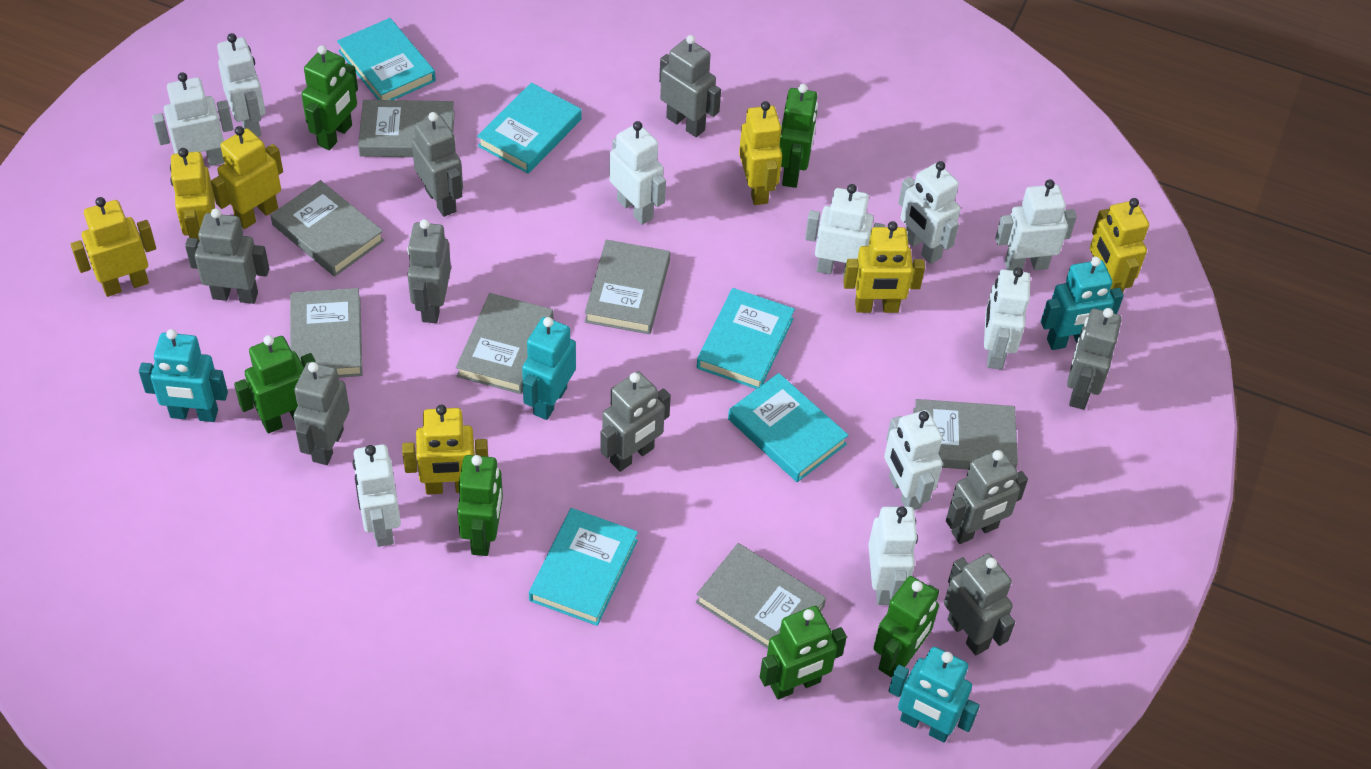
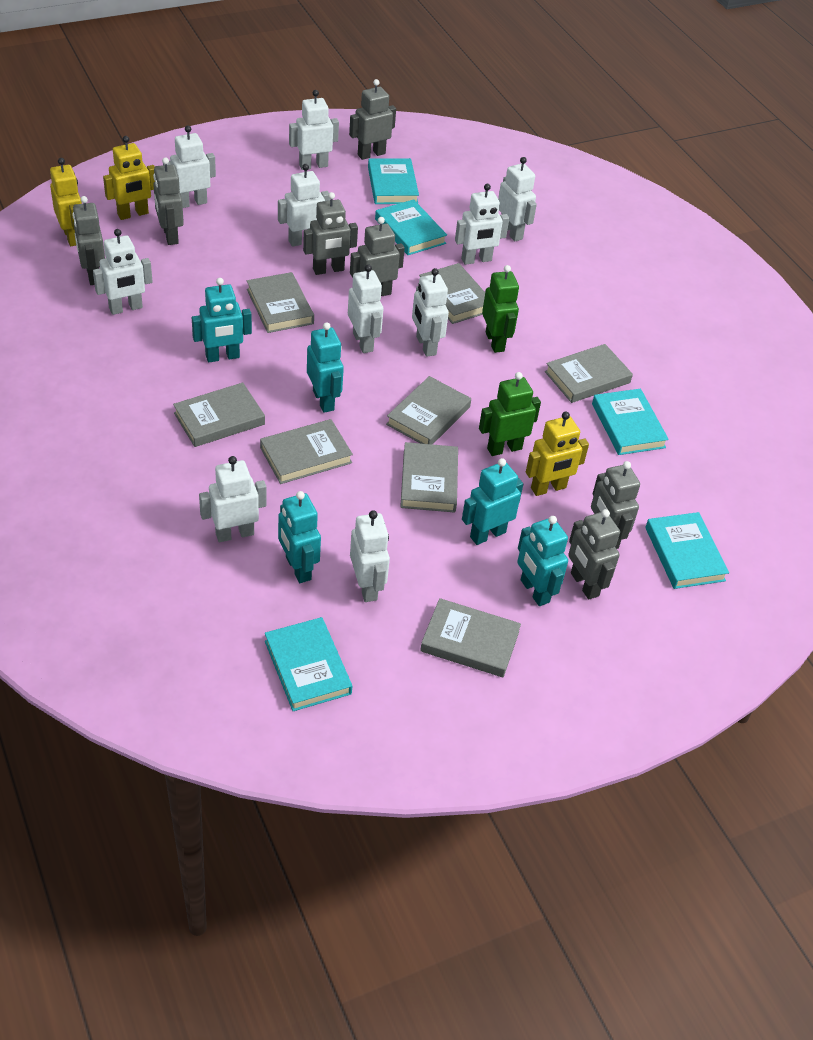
green robot: [234,335,316,433] [301,45,358,150] [457,455,503,556] [760,606,847,700] [779,84,818,188] [873,576,939,678] = 6 -> [479,372,541,456] [482,265,519,353] = 2
grey book: [271,180,384,277] [290,288,362,378] [358,100,455,157] [456,293,553,394] [585,240,670,334] [696,543,826,649] [913,399,1018,470] = 7 -> [173,382,265,447] [247,272,314,333] [260,419,353,484] [386,376,471,445] [400,442,458,513] [418,263,485,324] [420,598,521,677] [545,344,633,403] = 8
grey robot: [185,208,269,304] [293,362,350,465] [407,219,451,323] [412,112,463,217] [600,371,671,472] [659,35,721,137] [944,553,1015,655] [946,449,1028,544] [1067,308,1122,410] = 9 -> [73,196,105,285] [153,157,184,245] [303,192,358,275] [349,79,396,160] [350,217,405,296] [568,509,620,600] [591,461,640,549] = 7
turquoise robot: [139,329,228,422] [522,317,576,420] [889,647,980,742] [1041,257,1124,350] = 4 -> [192,278,252,362] [278,491,321,583] [307,322,344,413] [462,458,523,545] [517,516,568,606] = 5
yellow robot: [70,197,156,297] [170,148,215,240] [211,126,283,229] [402,405,488,494] [739,101,782,205] [843,221,925,313] [1090,198,1149,293] = 7 -> [50,158,82,246] [103,136,155,220] [526,412,589,496] = 3

